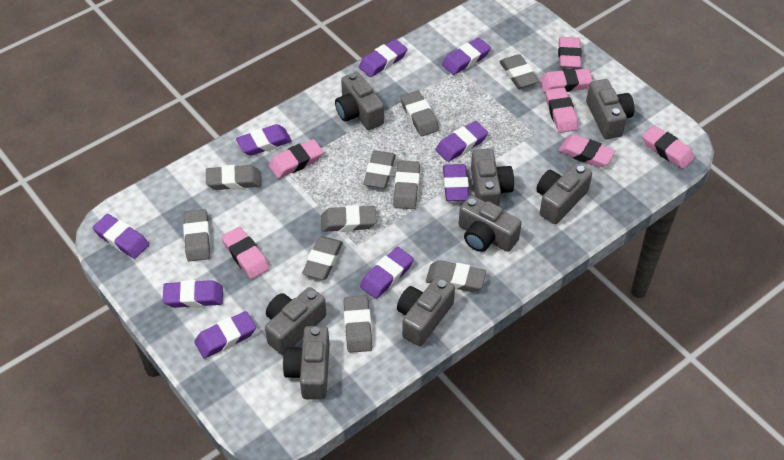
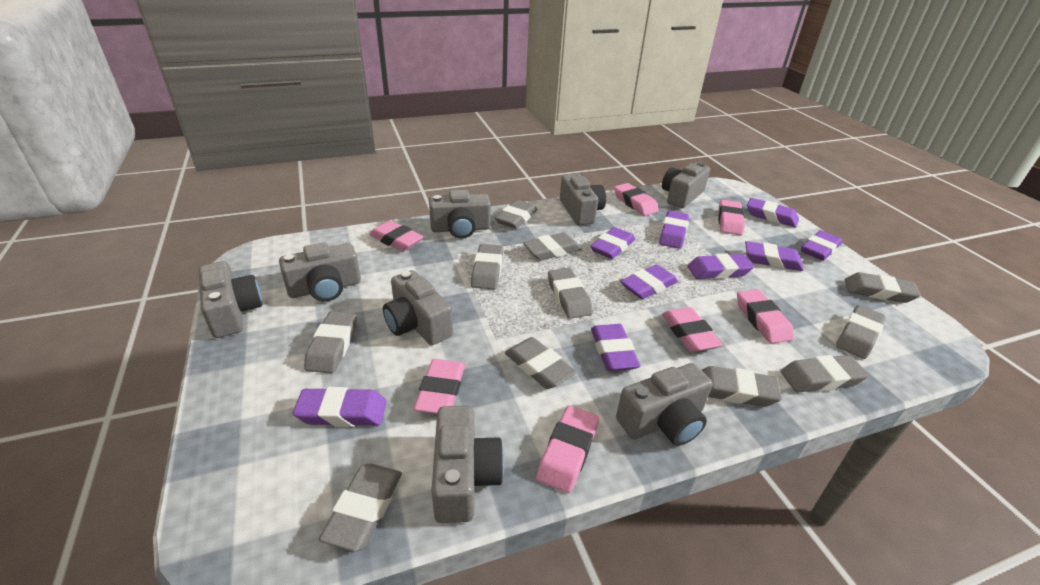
grey eraser: [183,209,210,262] [206,165,261,190] [302,236,343,280] [321,205,376,232] [344,295,372,353] [363,150,396,189] [393,160,420,209] [400,91,439,136] [426,260,486,292] [499,54,539,89] = 10 -> [304,311,357,373] [319,464,402,552] [471,244,503,289] [495,200,537,229] [505,337,576,389] [523,232,582,261] [548,268,593,319] [702,366,782,407] [781,355,869,392] [836,305,886,359] [845,272,921,303] = 11

